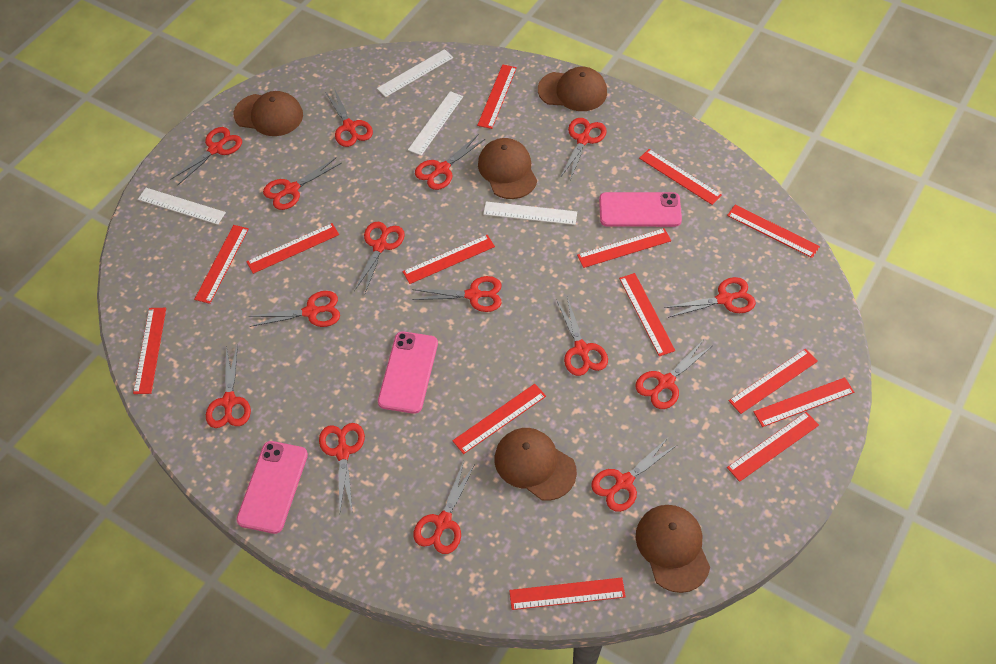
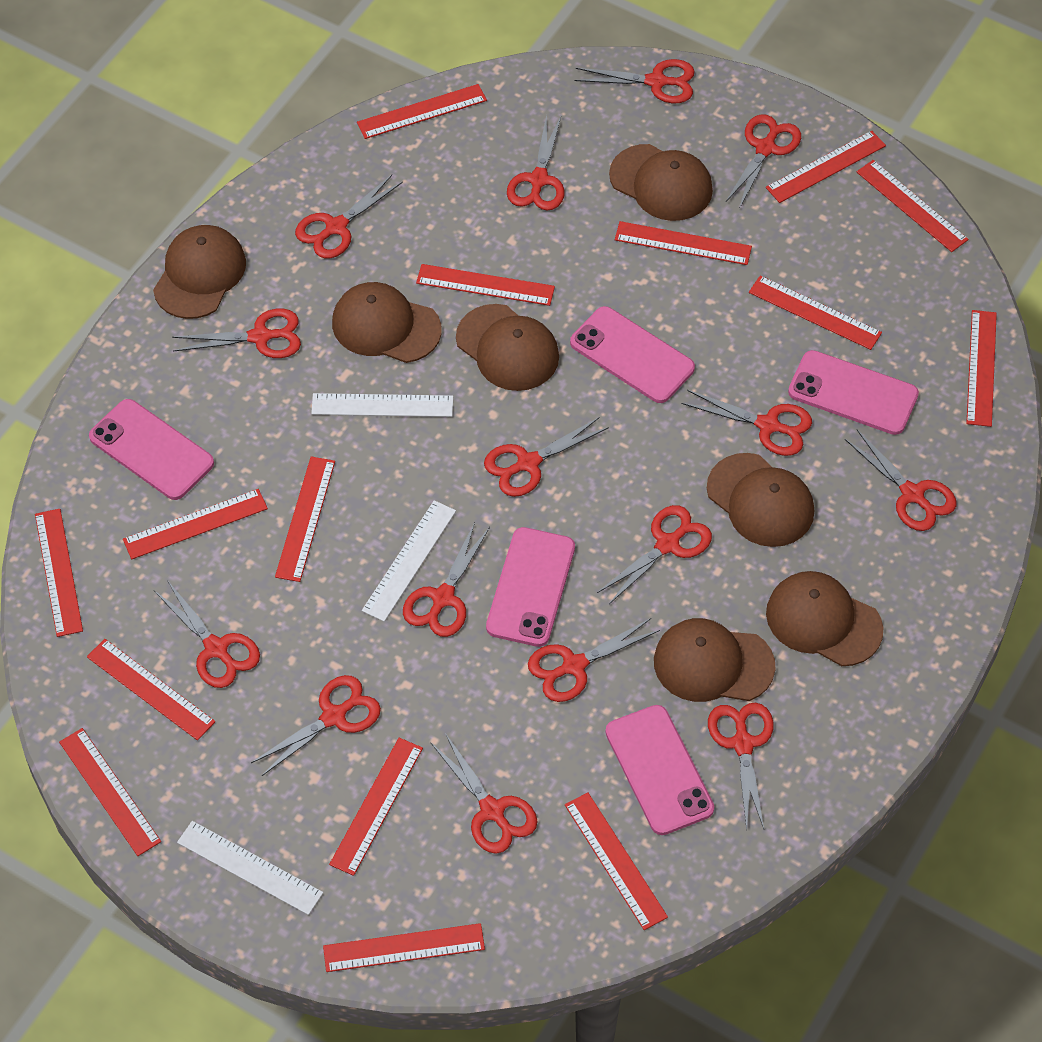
brown cap: [234,91,303,136] [478,138,537,199] [495,428,577,501] [538,67,607,111] [636,505,710,593] = 5 -> [153,225,246,319] [332,282,442,363] [456,304,559,391] [609,144,713,221] [654,618,775,702] [707,453,814,547] [766,571,883,666] = 7
pink phone: [236,441,308,534] [378,332,438,414] [599,192,682,227] = 3 -> [89,399,214,500] [486,527,575,647] [570,306,695,403] [605,705,714,835] [788,350,919,435] = 5
red ruler: [133,308,166,394] [194,225,249,304] [246,223,339,274] [403,235,495,284] [453,384,546,454] [477,64,517,129] [509,578,626,610] [577,228,671,268] [619,273,675,356] [639,149,722,205] [727,205,820,258] [727,412,819,482] [729,349,818,414] [754,377,854,427] = 14 -> [35,509,83,637] [59,728,161,856] [87,639,215,741] [123,489,268,559] [275,456,335,582] [323,923,485,972] [329,738,423,876] [357,84,487,139] [416,264,555,306] [565,792,668,930] [615,221,752,265] [749,275,882,350] [766,131,886,203] [857,160,968,252] [966,310,997,427] = 15
white ruler: [138,188,226,225] [377,49,453,97] [408,91,463,156] [483,201,577,225] = 4 -> [177,821,323,915] [311,393,453,417] [362,500,456,622] = 3

